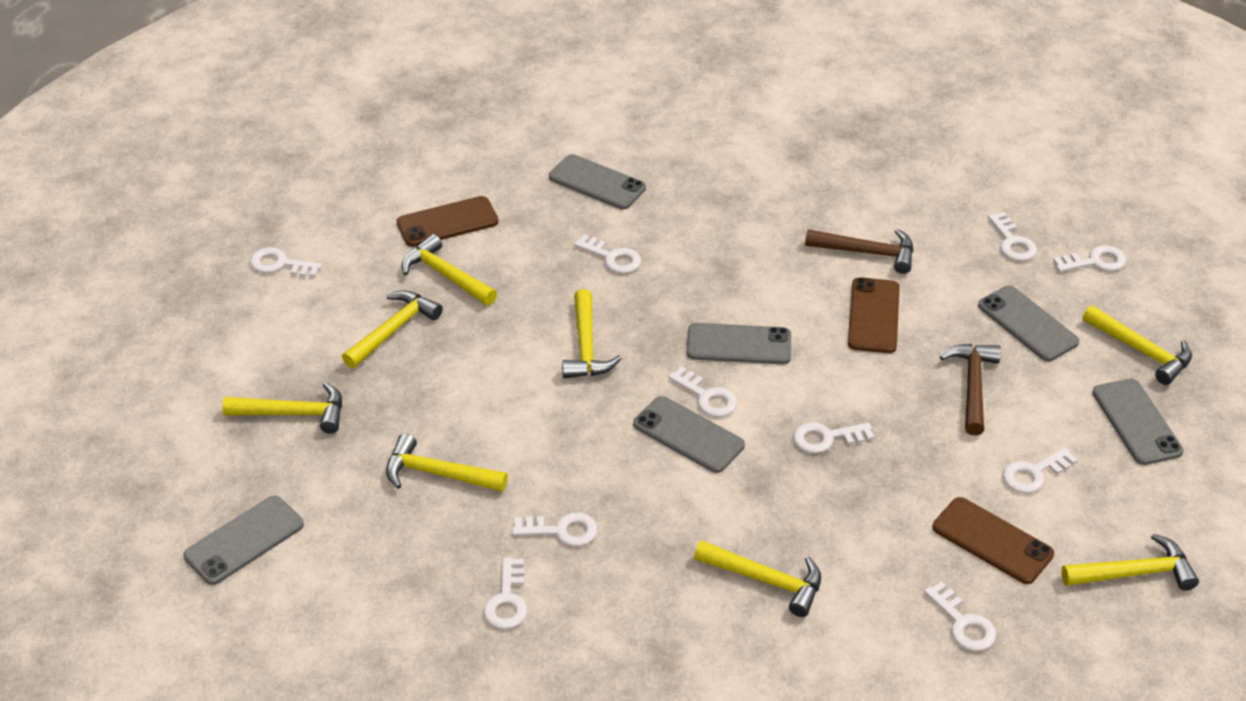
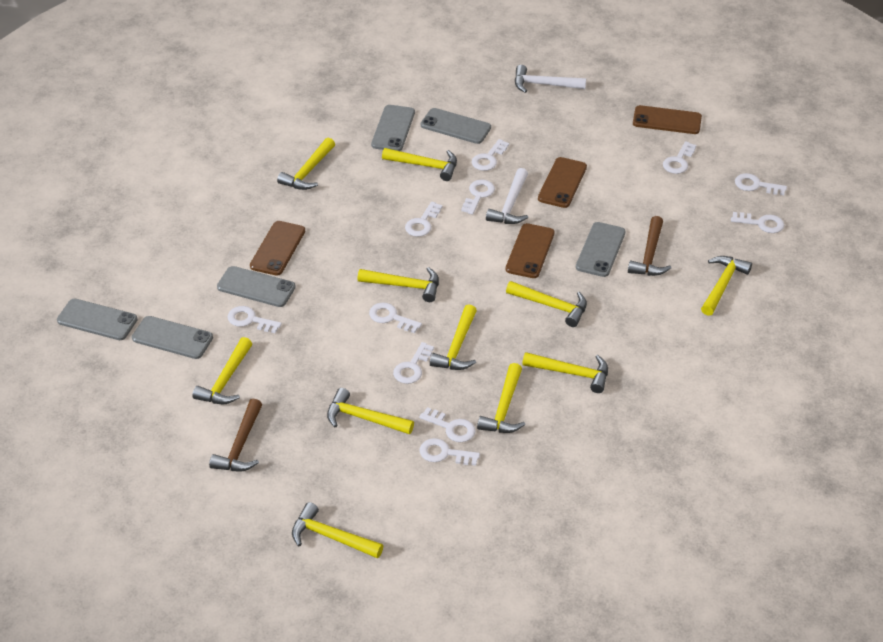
brown phone: [397,196,499,247] [848,277,900,353] [933,497,1054,584] = 3 -> [250,221,305,276] [506,223,555,278] [538,157,587,208] [633,105,702,134] = 4
white hammer: none = 0 -> [486,168,528,224] [515,65,586,93] = 2
white key: [250,247,322,277] [484,557,527,629] [512,513,598,546] [574,234,641,273] [669,367,737,417] [793,422,874,453] [924,581,996,651] [988,212,1037,261] [1003,447,1077,493] [1053,245,1126,272] = 10 -> [227,306,282,333] [369,302,422,333] [393,342,434,384] [405,201,443,237] [419,407,475,442] [420,438,480,466] [461,180,495,215] [472,139,509,171] [663,141,696,174] [731,212,784,233] [735,173,787,195] = 11
yellow hammer: [222,382,342,434] [342,290,443,368] [386,434,508,492] [402,234,497,305] [562,289,622,378] [694,540,821,617] [1061,533,1199,591] [1082,305,1192,385] = 8 -> [192,337,252,404] [277,138,335,190] [292,502,383,559] [327,388,414,435] [357,267,439,302] [382,148,457,181] [430,304,477,370] [477,363,525,433] [506,281,587,327] [522,352,608,393] [701,256,752,316] = 11

